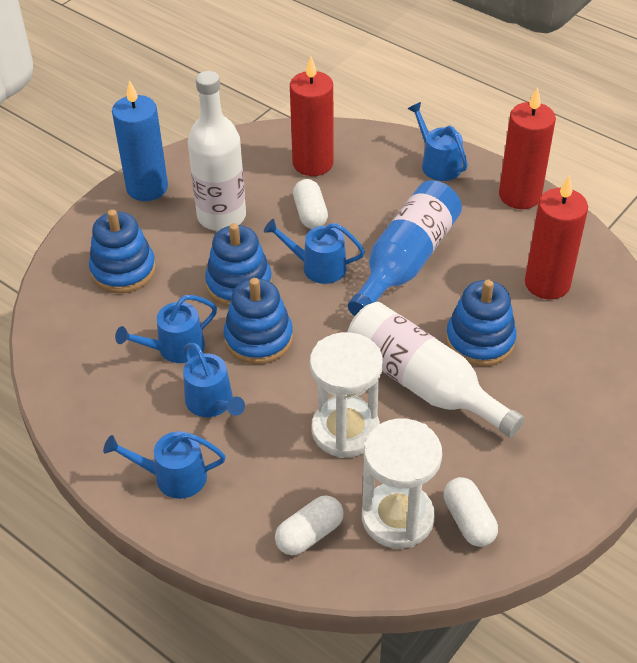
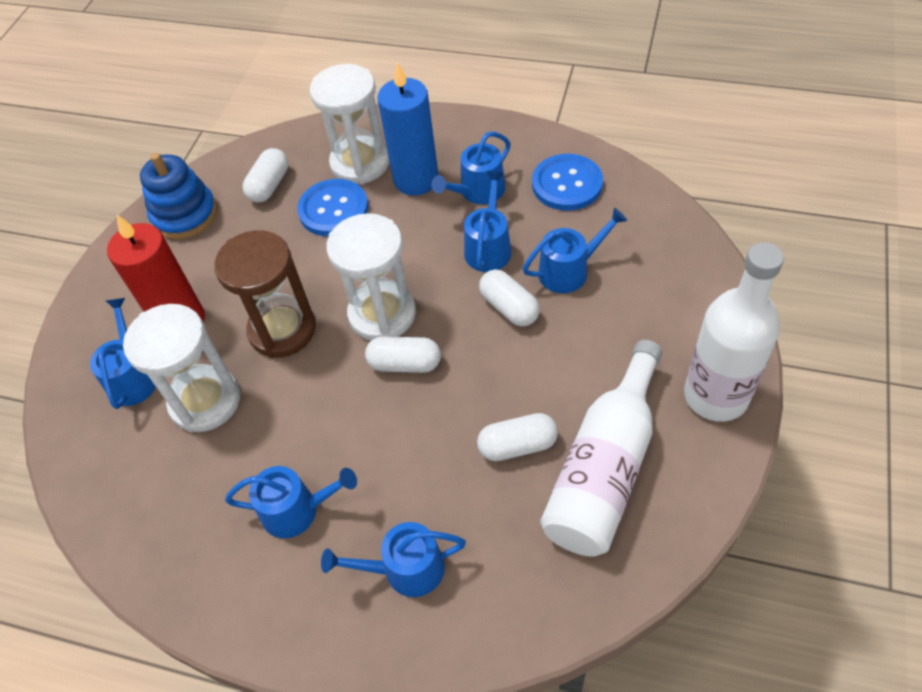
blue bottle: [348,180,462,316] = 1 -> none = 0
blue button: none = 0 -> [297,179,368,236] [532,154,603,211] = 2
blue stacking toy: [89,209,156,293] [205,223,272,307] [223,278,293,364] [446,280,517,366] = 4 -> [140,153,217,240] = 1
blue watering can: [103,431,226,499] [115,295,217,363] [183,343,245,417] [264,219,365,284] [408,102,468,181] = 5 -> [90,298,156,409] [225,466,357,538] [321,522,466,597] [432,131,511,204] [464,171,511,272] [523,208,627,293] = 6
brown hourglass: none = 0 -> [214,230,316,358] = 1
red candle: [290,57,334,176] [499,87,556,209] [525,175,588,299] = 3 -> [107,215,205,322] = 1
white capsule: [275,496,344,556] [293,179,328,229] [444,477,498,547] = 3 -> [243,148,288,202] [365,336,441,373] [477,413,558,461] [479,269,540,326] = 4
white hourglass: [310,332,383,458] [362,419,442,549] = 2 -> [123,304,240,432] [310,64,389,185] [326,213,416,341] = 3

